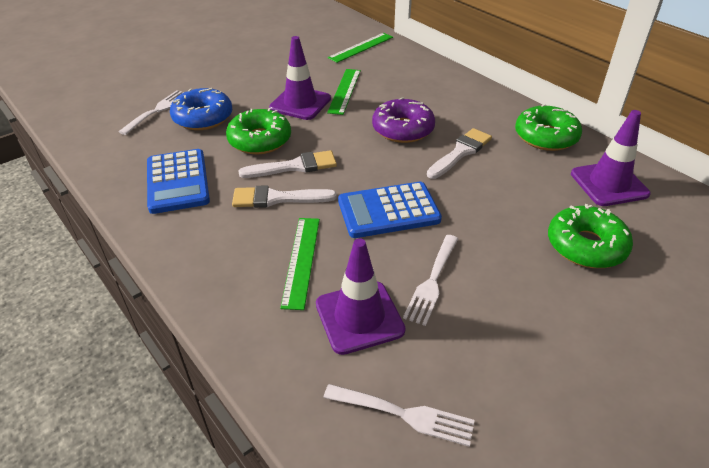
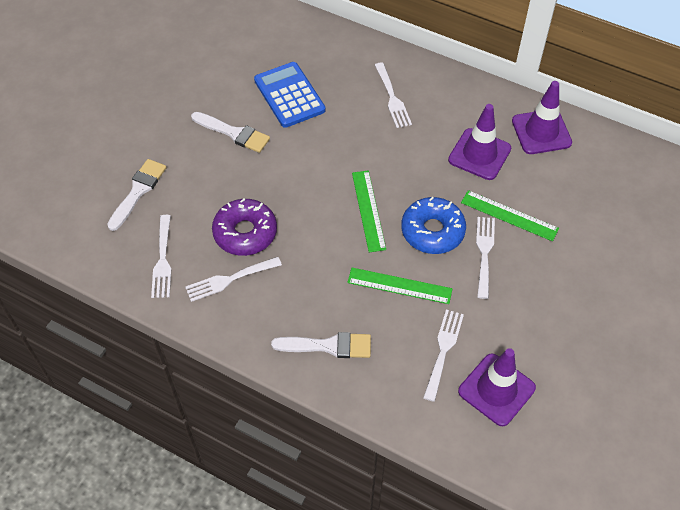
blue calculator: [147,149,210,214] [338,182,442,238] = 2 -> [254,62,325,128] = 1
green donut: [226,108,291,154] [515,104,582,151] [548,204,633,268] = 3 -> none = 0
white fork: [119,90,184,135] [324,384,475,447] [403,235,458,326] = 3 -> [151,215,171,298] [185,257,282,302] [375,62,412,128] [423,310,464,402] [476,217,495,299] = 5

